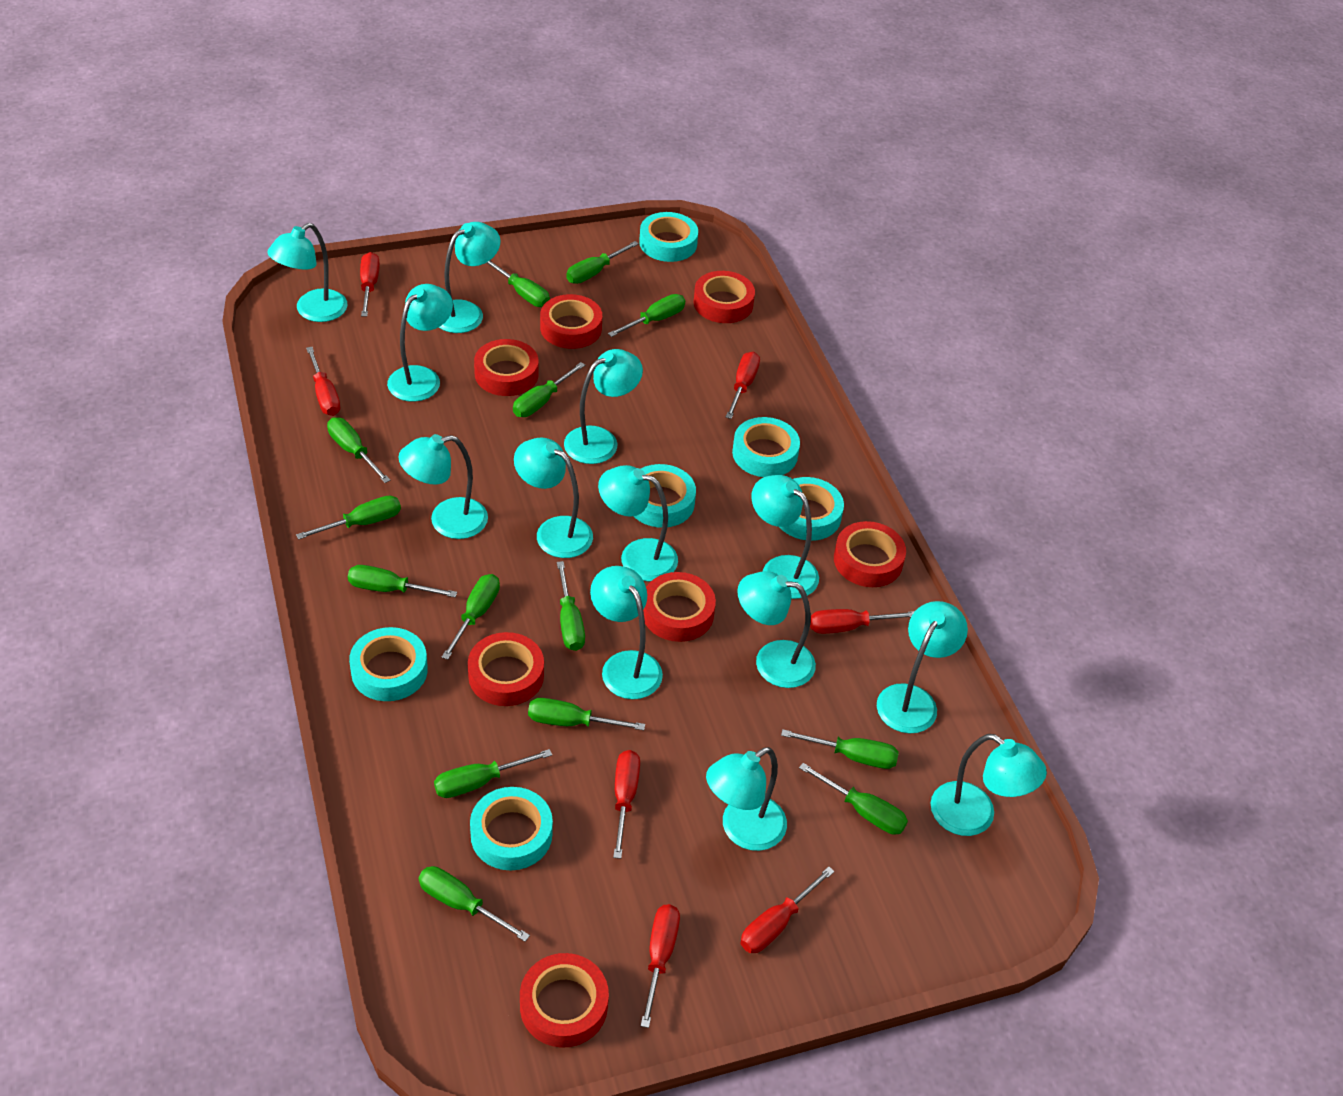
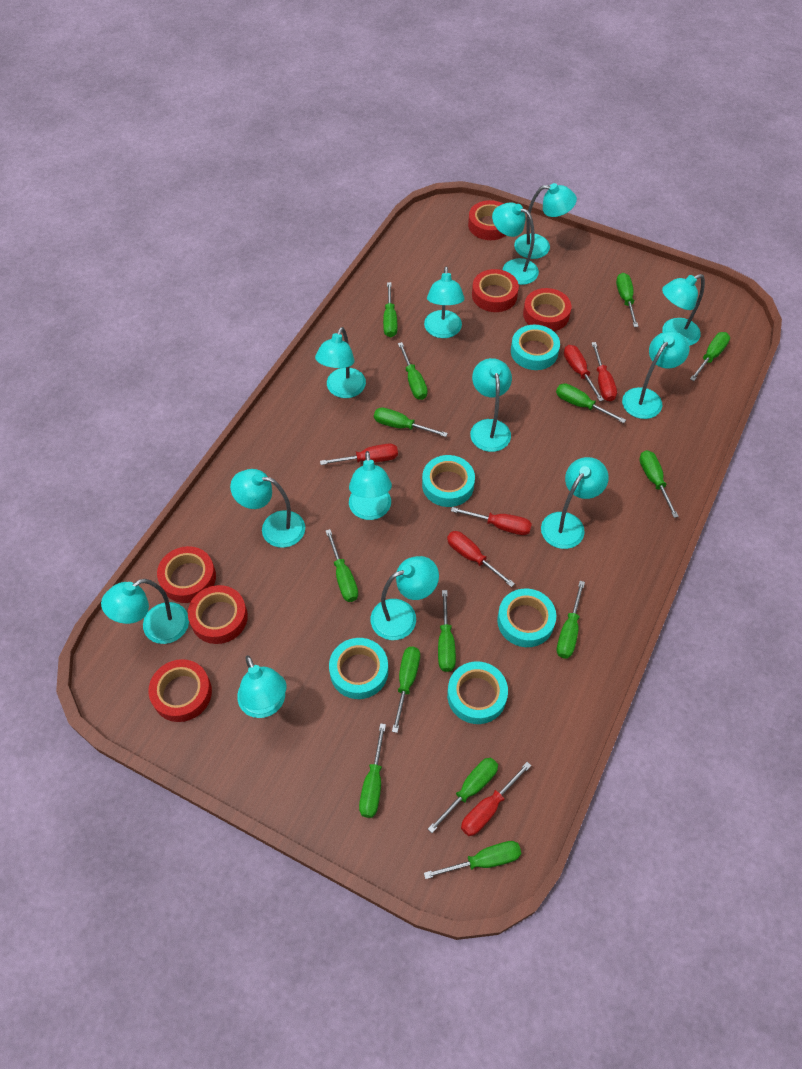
red screwdriver: [306,347,340,416] [360,252,380,317] [613,750,640,859] [641,904,680,1028] [726,352,760,419] [740,866,835,953] [810,609,915,634] = 7 -> [320,443,398,465] [447,531,515,587] [451,507,532,535] [461,762,531,836] [564,345,604,401] [592,342,617,401] = 6
red tape: [468,632,544,706] [474,339,538,396] [520,953,609,1048] [540,294,602,349] [643,572,716,642] [693,271,755,323] [834,521,906,587] = 7 -> [148,659,212,722] [157,546,216,603] [188,585,248,644] [468,200,506,240] [472,269,519,312] [523,288,571,331] = 6
turquoise tape: [349,627,428,701] [470,787,553,870] [634,464,696,528] [639,212,698,262] [732,417,800,477] [780,477,844,541] = 6 -> [329,638,388,699] [422,455,475,507] [447,661,508,724] [497,589,556,647] [511,325,560,370] = 5

